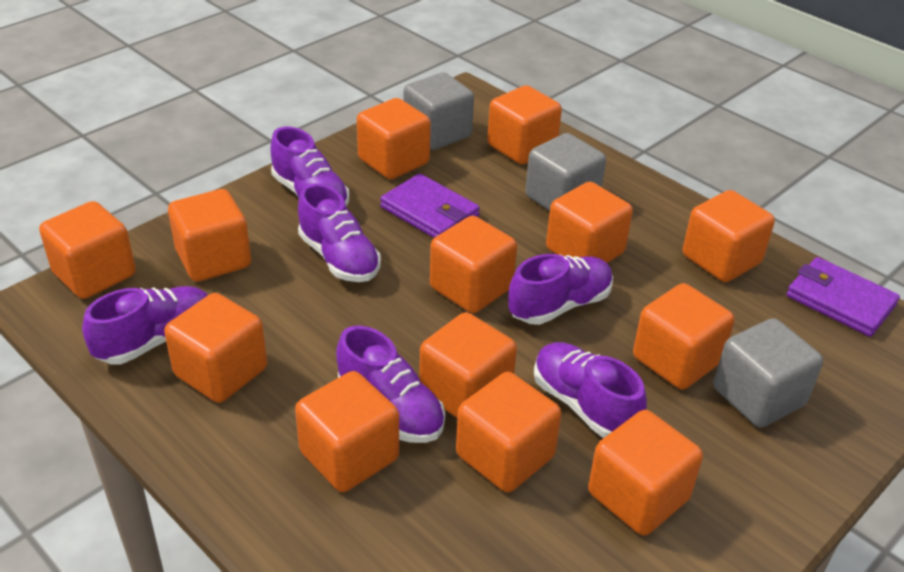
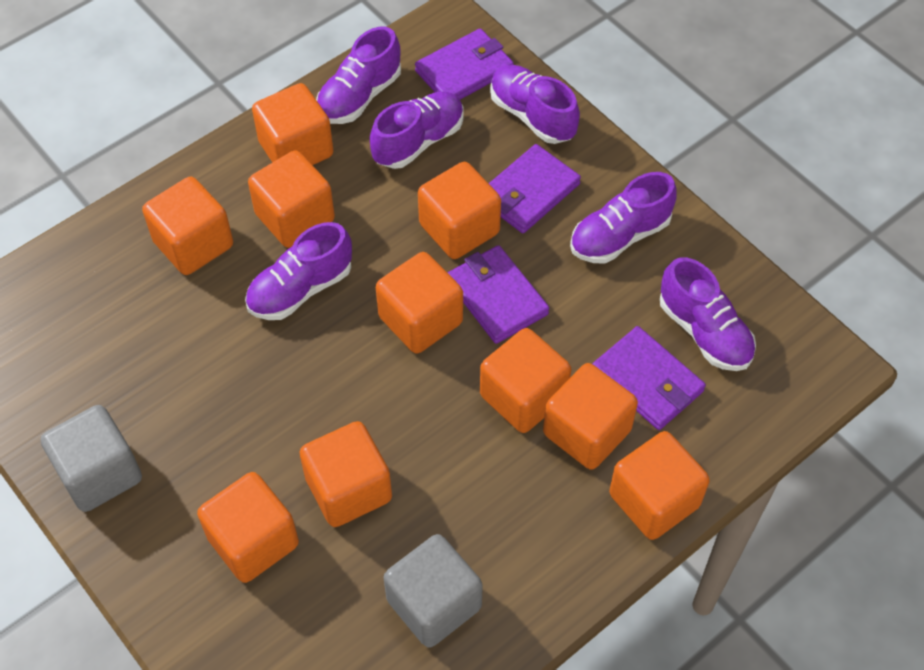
grey cube: [404,73,474,150] [525,133,606,211] [714,318,823,428] = 3 -> [40,405,142,512] [384,534,483,648] = 2
orange cube: [39,201,136,299] [164,293,267,403] [168,189,251,282] [295,371,399,492] [357,98,431,179] [419,312,517,419] [430,216,517,313] [456,372,561,492] [487,85,562,165] [546,182,633,263] [588,410,703,535] [633,283,734,390] [683,190,775,282] = 13 -> [142,177,233,275] [197,472,299,583] [248,150,335,248] [252,83,334,165] [299,421,392,527] [376,252,463,354] [418,162,501,259] [480,328,571,433] [543,363,638,470] [609,431,710,540] = 10
purple wallet: [380,174,480,238] [787,257,900,337] = 2 -> [415,29,514,100] [448,245,549,344] [489,144,581,233] [593,326,706,430] = 4

